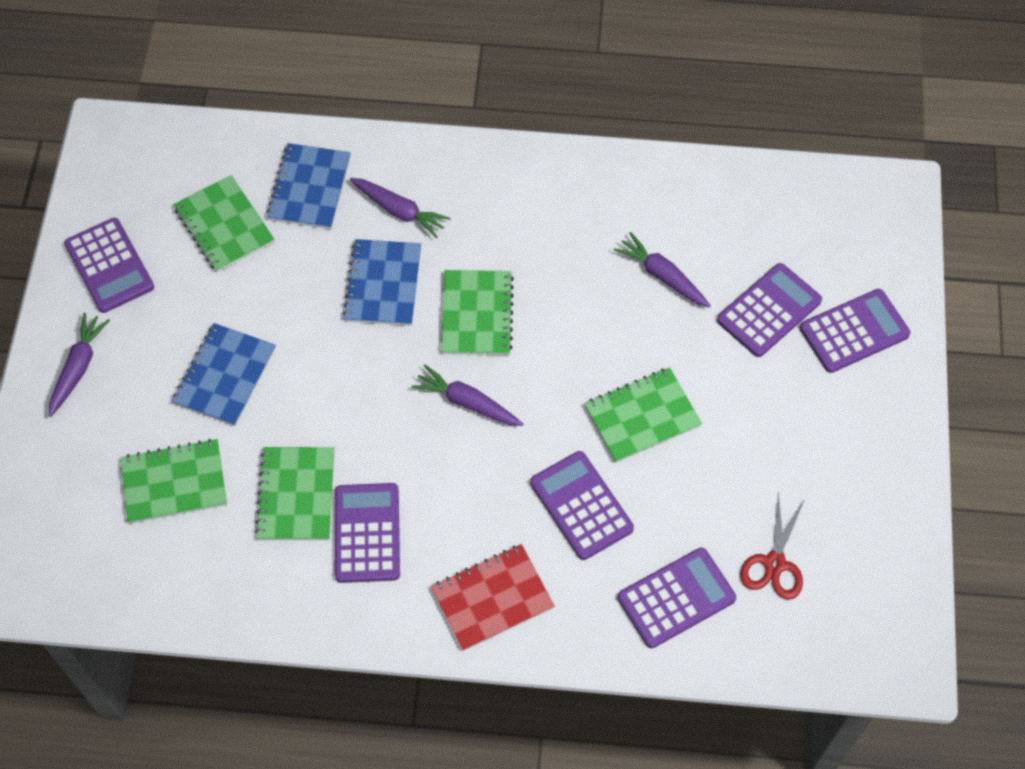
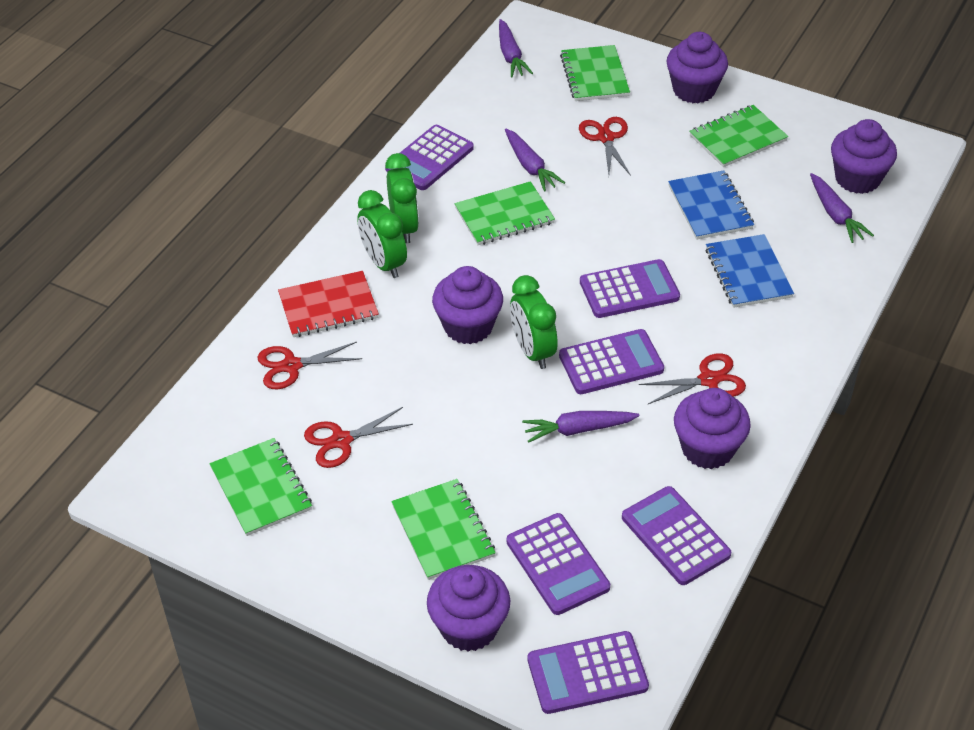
blue notebook: [172,323,276,426] [266,143,351,229] [343,239,421,326] = 3 -> [668,170,754,240] [705,234,794,308] = 2
green clock: none = 0 -> [357,190,407,278] [385,153,419,243] [510,275,558,369] = 3
purple cupcake: none = 0 -> [427,565,510,652] [432,266,503,344] [666,32,728,104] [674,388,751,469] [831,119,897,194] = 5
red scissors: [740,491,805,600] = 1 -> [257,342,362,389] [304,407,413,468] [579,117,631,176] [639,353,746,404] = 4

